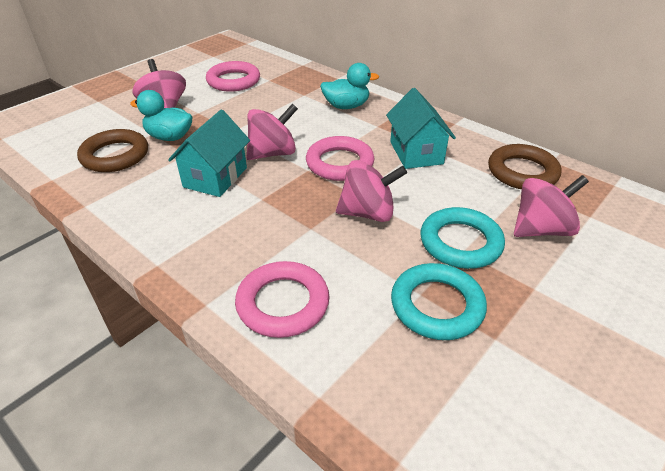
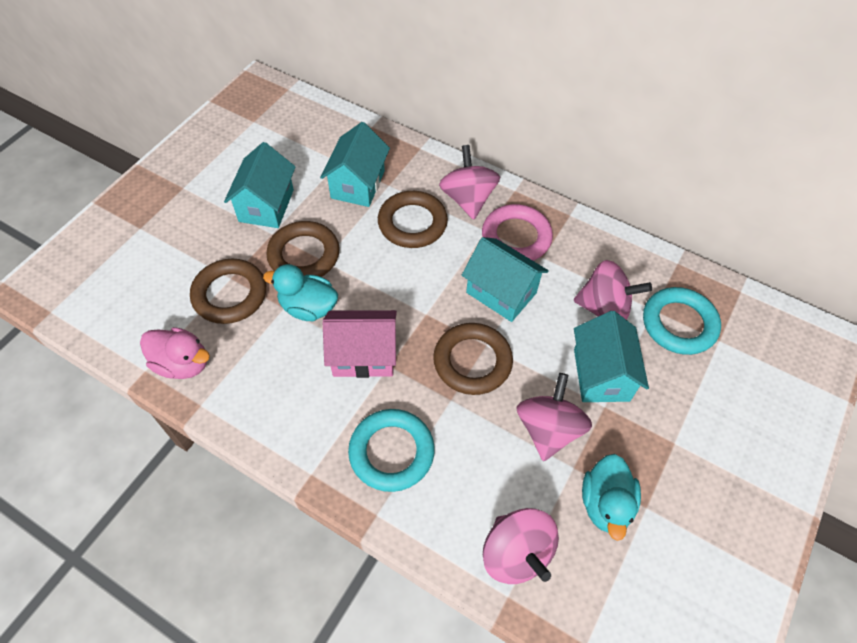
brown ring: [77,129,148,172] [488,144,561,189] = 2 -> [190,259,266,324] [266,221,340,277] [378,191,448,248] [433,323,513,395] = 4
pink duck: none = 0 -> [140,327,210,379] = 1
pink house: none = 0 -> [322,310,397,378] = 1
pink ring: [206,61,260,92] [235,261,330,338] [306,136,374,181] = 3 -> [482,204,553,261] = 1
turquoise house: [168,110,250,197] [386,88,456,169] = 2 -> [224,142,296,228] [320,122,390,207] [462,237,549,322] [574,311,649,402] = 4

